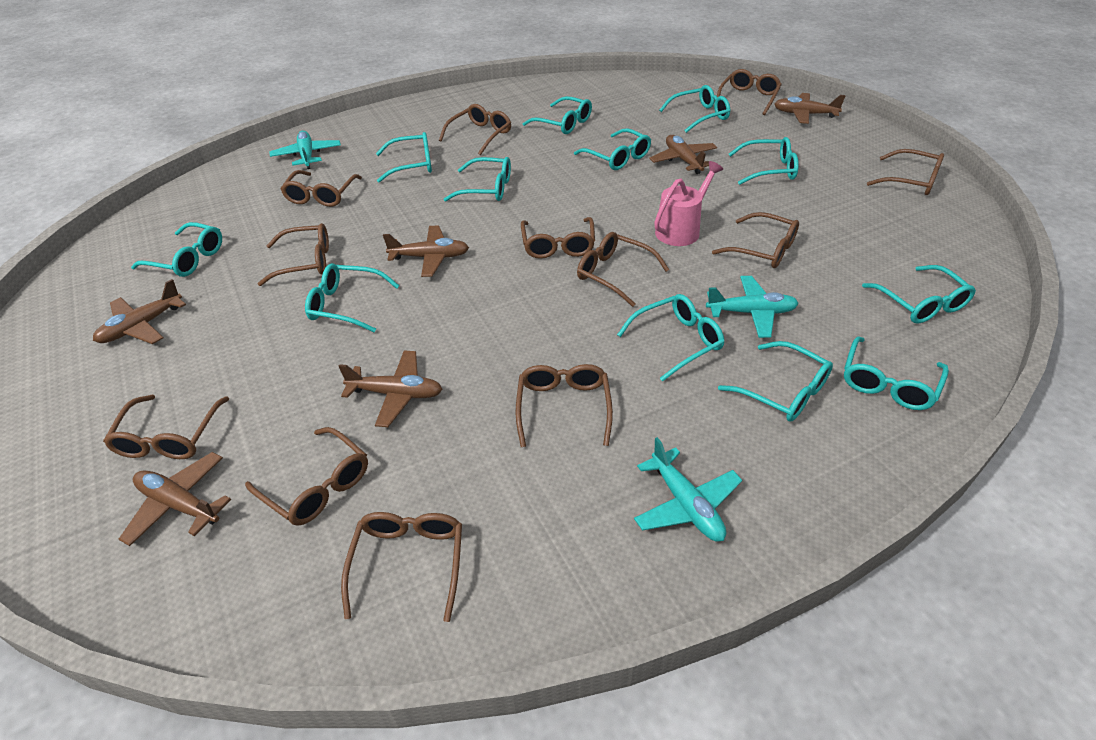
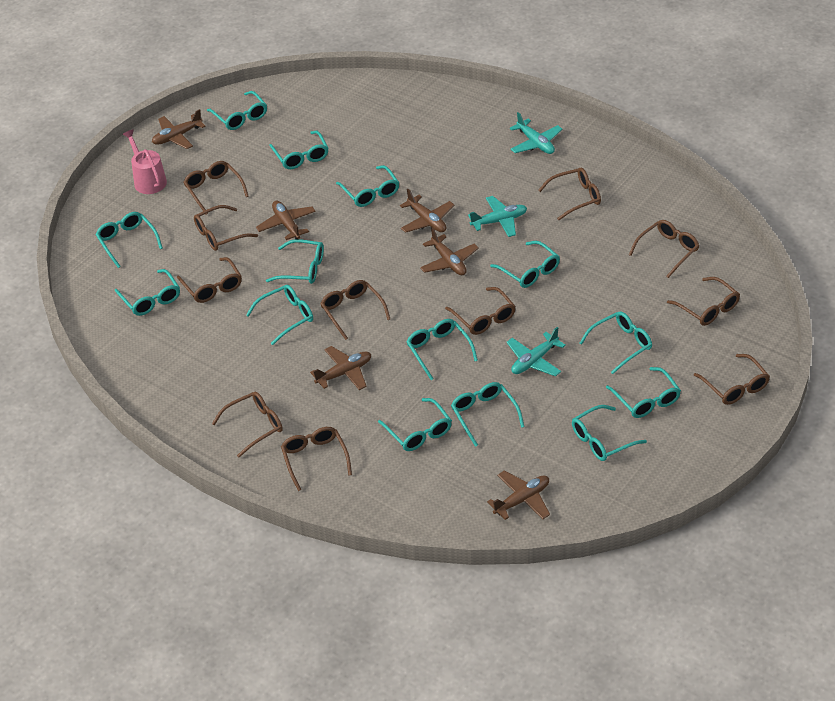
brown glasses: [103,395,229,459] [245,427,368,526] [258,223,329,286] [280,170,362,207] [341,512,462,622] [439,104,511,155] [516,364,613,447] [521,217,595,259] [577,232,669,307] [712,212,799,268] [717,69,782,115] [867,149,944,195] = 12 -> [177,257,242,303] [183,161,249,214] [194,205,258,251] [212,392,283,457] [281,427,352,491] [320,280,390,340] [445,287,516,335] [538,168,601,220] [629,220,699,278] [667,277,740,326] [694,354,770,405] = 11
turquoise glasses: [131,222,222,277] [305,263,399,332] [376,132,432,183] [444,157,511,202] [523,96,592,134] [574,128,651,170] [617,294,725,382] [659,85,730,133] [718,341,833,422] [729,137,799,185] [844,337,949,410] [862,265,976,323] = 12 -> [95,212,163,268] [115,269,180,316] [207,91,267,130] [246,285,313,345] [266,239,324,284] [269,131,328,169] [336,165,399,207] [378,398,452,451] [406,319,478,380] [451,382,524,447] [490,241,560,288] [572,405,647,461] [579,312,652,374] [606,367,681,418] = 14

